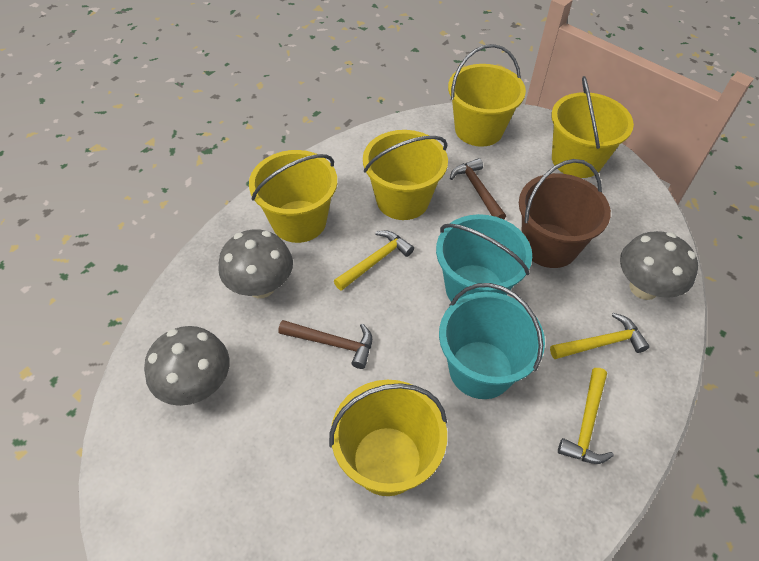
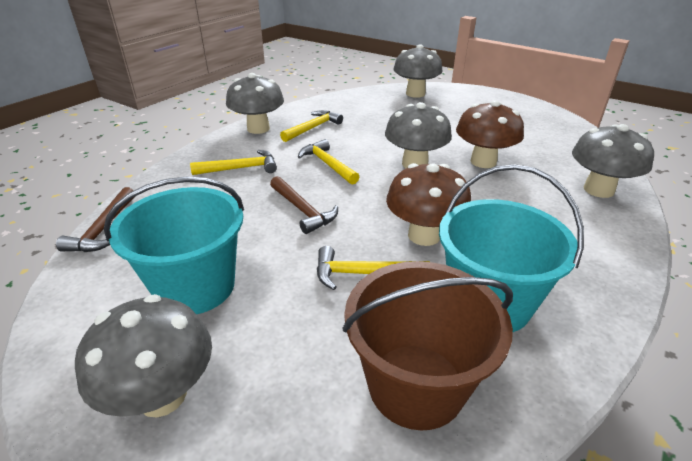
brown mushroom: none = 0 -> [386,163,471,246] [456,100,524,168] = 2
grey mushroom: [144,326,230,406] [218,229,293,298] [620,231,698,300] = 3 -> [75,294,212,418] [226,73,284,134] [385,102,452,168] [393,44,443,98] [572,124,654,198] = 5
yellow bucket: [249,150,337,243] [329,380,447,496] [363,130,448,220] [448,44,526,147] [551,76,634,178] = 5 -> none = 0
yellow hammer: [334,231,414,291] [550,313,650,359] [558,368,614,464] = 3 -> [190,150,277,175] [280,110,343,142] [298,139,359,185] [317,246,430,290] = 4

